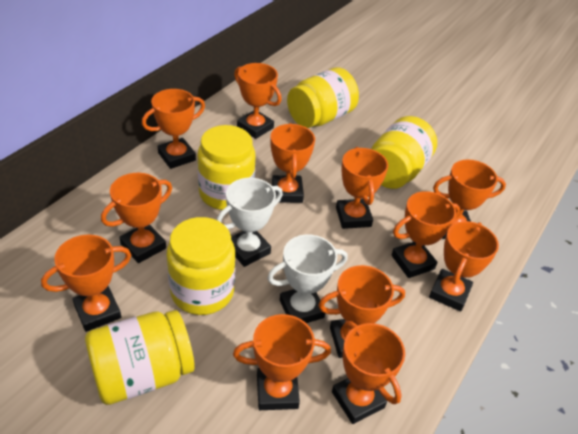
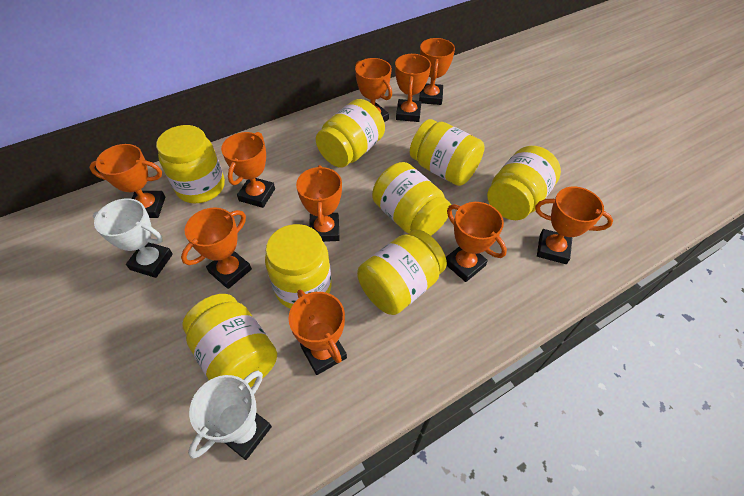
orange trophy: [41,235,131,332] [101,173,172,263] [142,89,205,169] [233,314,331,410] [234,63,282,139] [270,123,315,203] [318,265,405,358] [332,321,405,424] [336,147,388,229] [391,191,460,278] [429,221,499,311] [433,159,506,239] = 12 -> [89,144,165,218] [181,207,252,289] [221,132,275,208] [288,290,347,375] [296,165,342,242] [355,58,392,122] [395,54,431,122] [419,38,455,105] [446,202,507,282] [535,187,613,264] = 10
yellow jar: [85,310,195,405] [166,217,235,315] [198,125,256,210] [287,67,359,128] [371,116,437,189] = 5 -> [156,125,225,203] [182,294,277,388] [265,224,332,309] [316,99,385,167] [357,230,447,315] [372,162,451,236] [410,119,485,186] [487,146,561,220] = 8

